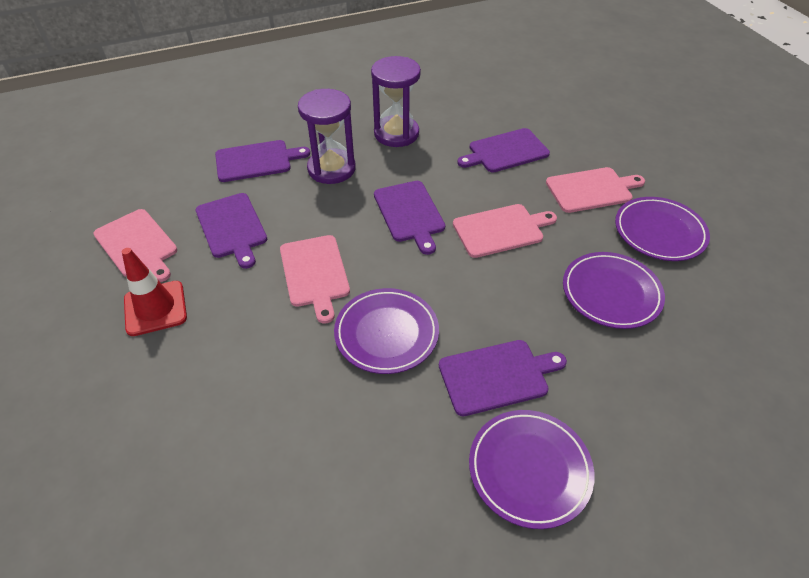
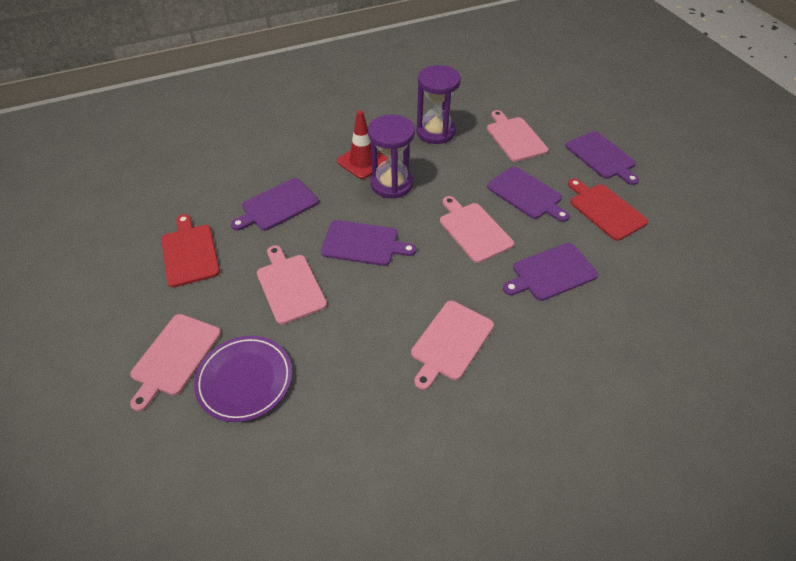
pink cutting board: [93,209,177,282] [280,235,350,324] [453,204,557,258] [546,167,645,213] = 4 -> [130,314,221,411] [257,245,327,325] [411,301,494,390] [440,196,514,263] [487,110,548,162] = 5
purple plate: [334,288,439,374] [469,410,595,529] [563,252,665,329] [615,197,710,261] = 4 -> [194,336,292,422] = 1
red cutting board: none = 0 -> [161,214,220,287] [568,179,648,241] = 2

